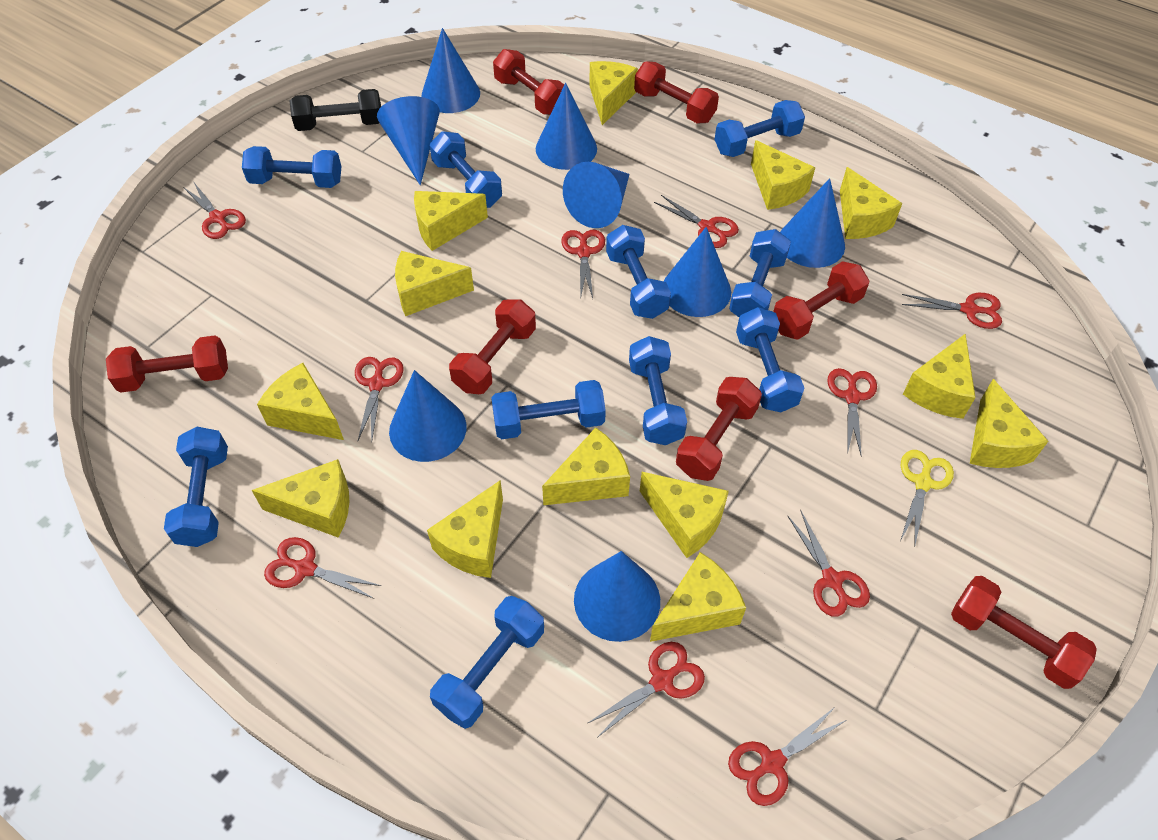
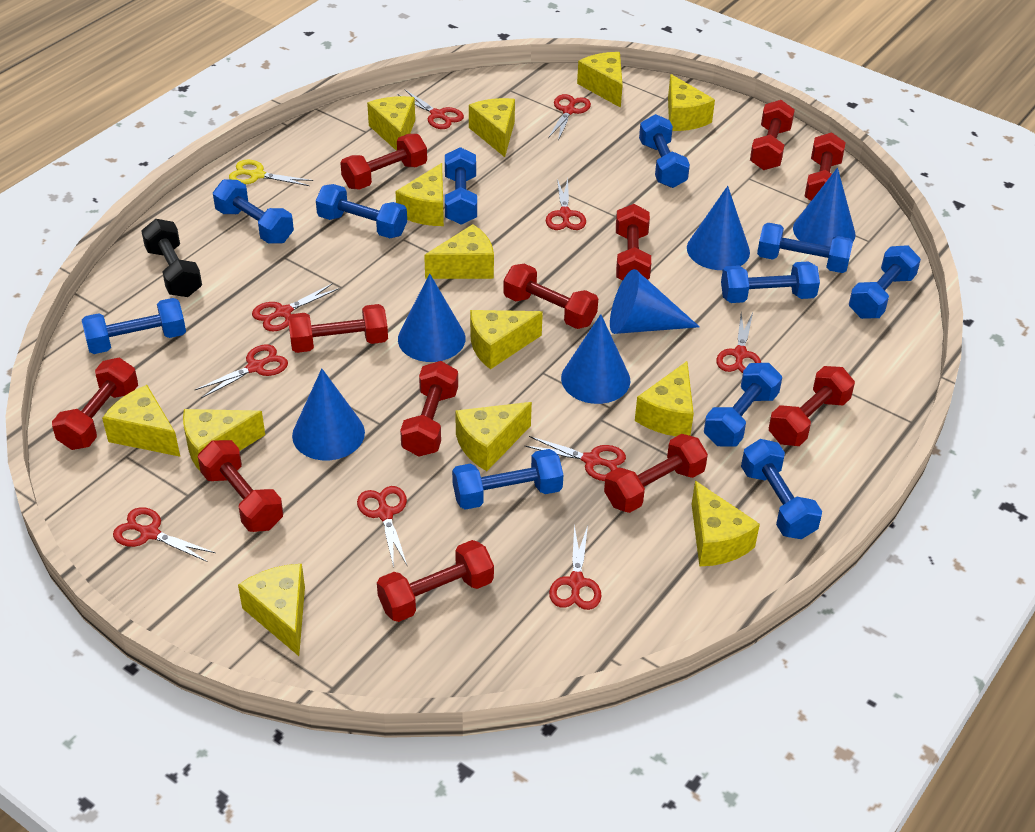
blue cone: [377,96,440,185] [389,370,467,462] [421,28,480,113] [536,83,597,170] [563,162,630,228] [574,551,660,642] [663,227,731,317] [780,178,845,268] = 8 -> [292,368,365,460] [398,274,465,362] [561,314,630,404] [610,269,700,334] [687,186,750,270] [793,168,856,247] = 6
blue dumbbell: [164,427,228,547] [242,146,341,188] [429,131,502,208] [430,596,544,729] [491,380,606,439] [606,225,671,319] [629,336,687,445] [714,100,805,157] [729,229,791,317] [736,307,804,412] = 10 -> [82,298,186,354] [213,179,294,244] [316,184,407,238] [445,147,477,225] [452,449,563,510] [639,114,690,188] [704,363,782,447] [721,261,820,303] [741,439,822,539] [757,223,853,273] [849,245,921,319] = 11
red dumbbell: [106,336,228,393] [449,299,536,394] [493,49,564,115] [634,61,719,123] [676,377,762,481] [773,261,870,340] [951,576,1097,689] = 7 -> [52,358,138,450] [198,440,283,532] [288,304,388,353] [340,134,427,190] [377,540,494,622] [400,361,458,457] [503,264,598,329] [604,434,708,513] [616,204,651,281] [750,100,795,170] [769,366,855,446] [804,132,846,201] = 12

